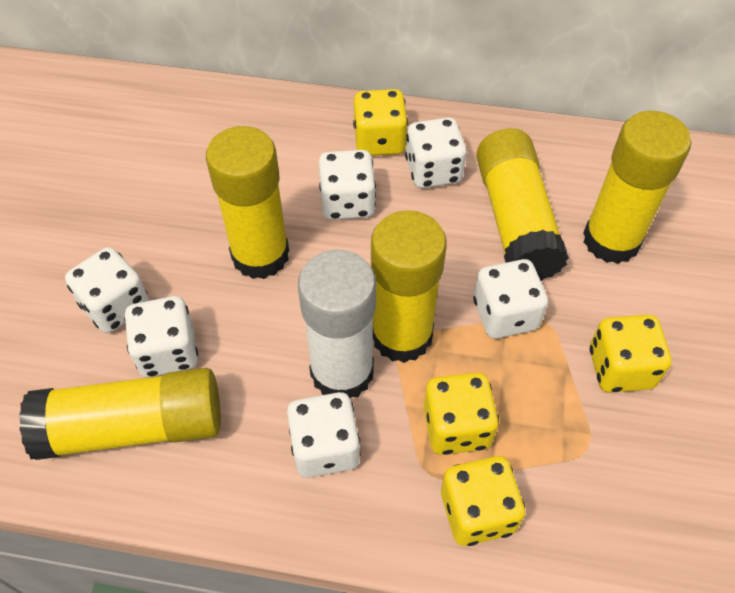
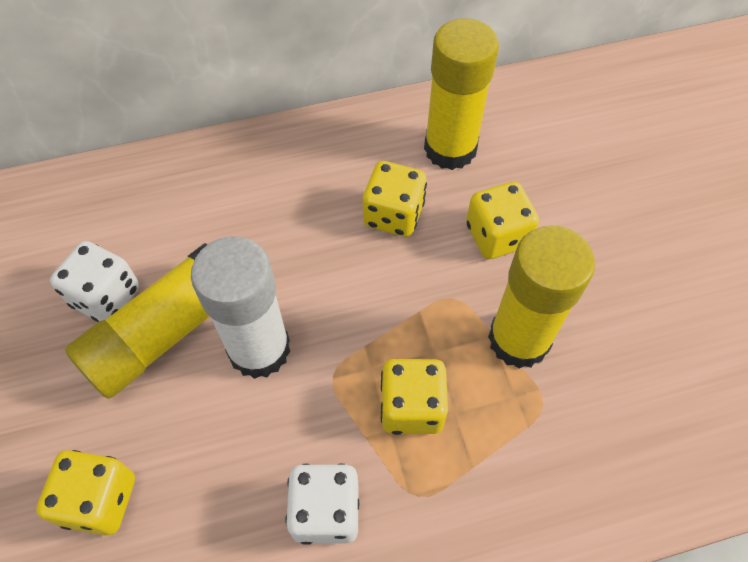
white dice: [65,247,149,333] [124,296,198,377] [287,392,361,478] [319,150,376,220] [405,117,467,188] [473,259,548,339] = 6 -> [50,241,139,322] [285,463,359,545] = 2
yellow glue stick: [19,368,221,460] [206,126,289,279] [371,210,447,363] [476,128,569,281] [583,111,691,264] = 5 -> [65,243,210,399] [424,18,499,170] [488,225,595,368] = 3

